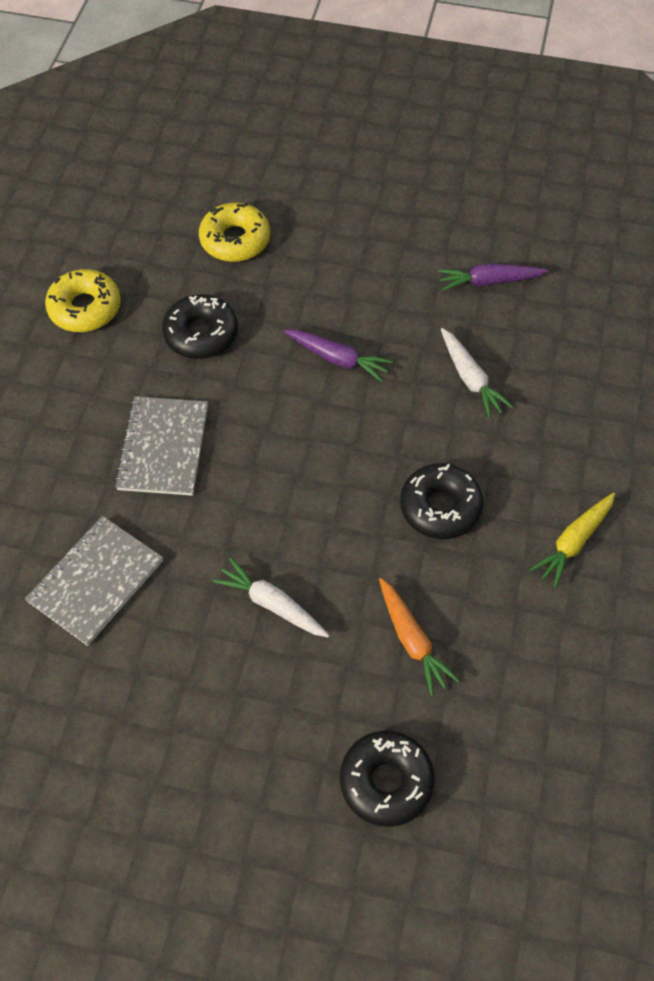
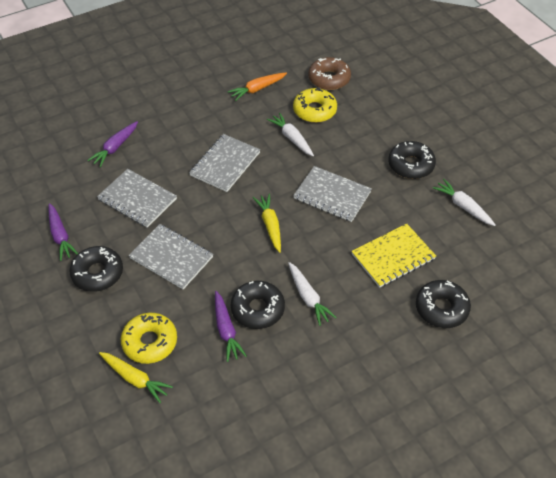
black donut: [162,294,238,359] [340,731,435,827] [400,463,484,539] = 3 -> [69,246,123,292] [231,281,285,329] [388,141,436,179] [416,280,471,328] = 4
brown donut: none = 0 -> [308,57,351,90] = 1
grey notebook: [25,516,163,646] [114,396,208,496] = 2 -> [97,169,177,228] [129,224,213,289] [189,134,260,192] [293,166,372,222] = 4
purple carrot: [284,330,393,382] [438,263,548,291] = 2 -> [48,203,78,261] [87,121,138,167] [215,291,247,362] = 3
white carrot: [213,558,330,637] [441,328,513,418] = 2 -> [267,113,314,156] [288,262,337,326] [433,179,495,226] = 3
yellow carrot: [530,493,615,588] = 1 -> [99,352,173,403] [253,194,281,253] = 2
yellow notebook: none = 0 -> [351,223,436,288] = 1

